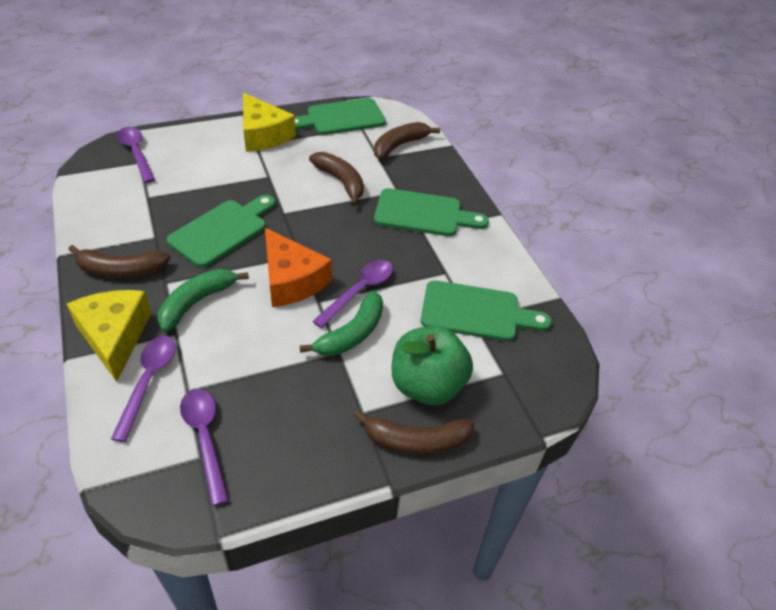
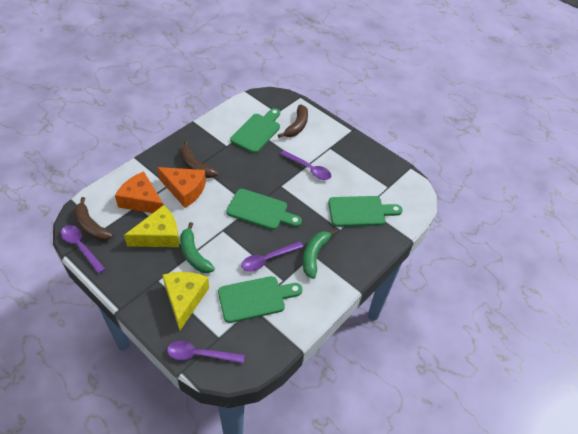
brown banana: [68,245,171,278] [309,152,364,206] [353,410,475,455] [374,122,440,159] = 4 -> [74,197,113,241] [180,141,218,178] [278,105,308,138] = 3
green apple: [392,326,473,405] = 1 -> none = 0
orange cheese: [265,228,332,307] = 1 -> [115,171,163,213] [157,167,206,208] = 2

